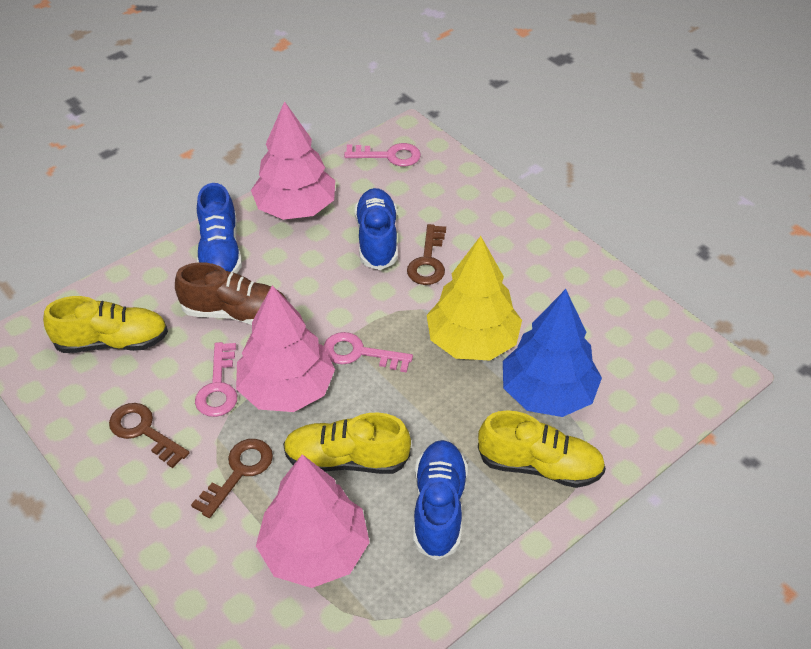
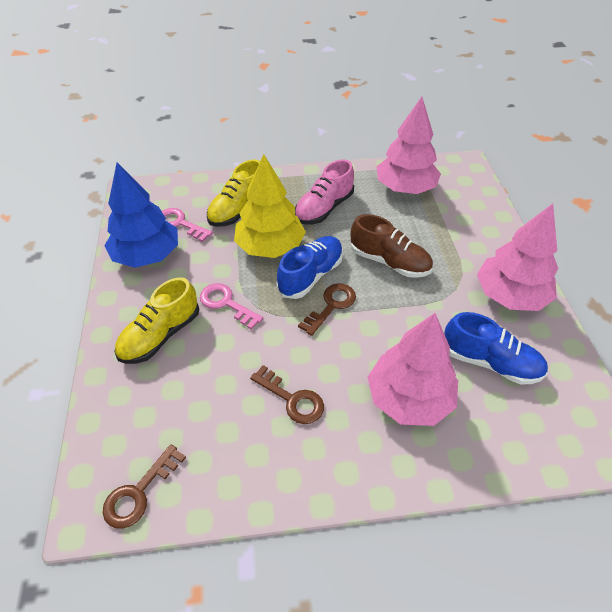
blue shoe: [197,183,242,274] [355,188,398,270] [413,440,468,560] = 3 -> [277,236,343,299] [444,312,548,384] = 2
pink key: [195,342,237,417] [323,332,413,373] [344,143,421,166] = 3 -> [162,208,213,242] [200,283,263,330] = 2
pink shoe: none = 0 -> [295,160,354,224] = 1
yellow shoe: [43,296,168,353] [283,412,411,474] [478,410,606,488] = 3 -> [114,278,200,364] [207,160,260,227] = 2

